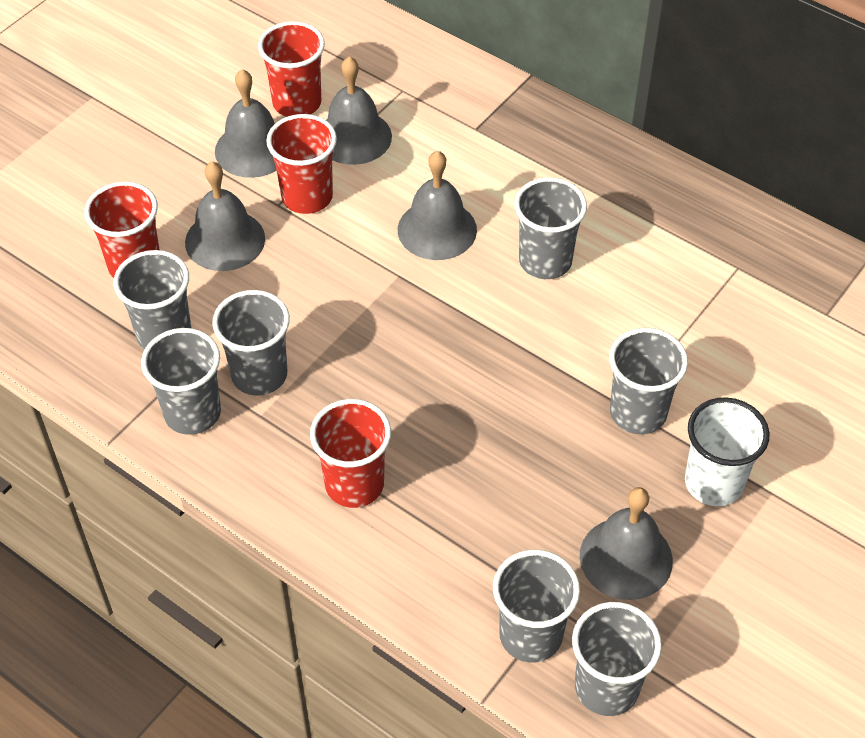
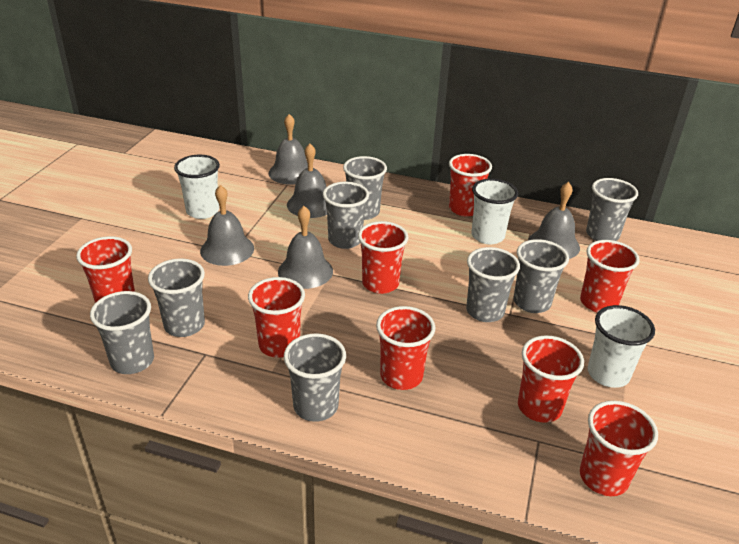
grey cup: [113,250,191,350] [141,328,221,435] [212,290,290,396] [493,550,580,662] [514,177,587,279] [572,602,662,716] [609,328,688,434] = 7 -> [90,291,154,374] [148,258,205,337] [284,334,346,422] [323,182,369,249] [343,156,387,220] [466,247,520,322] [514,239,569,313] [586,178,638,241] = 8
red cup: [84,182,160,278] [258,21,325,117] [266,114,337,214] [310,399,391,508] = 4 -> [76,236,135,303] [248,277,305,358] [358,221,408,294] [376,306,435,390] [449,154,492,216] [518,335,584,423] [580,240,640,313] [580,401,658,496] = 8
white cup: [685,397,770,506] = 1 -> [174,155,220,219] [471,179,518,244] [588,305,655,388] = 3

